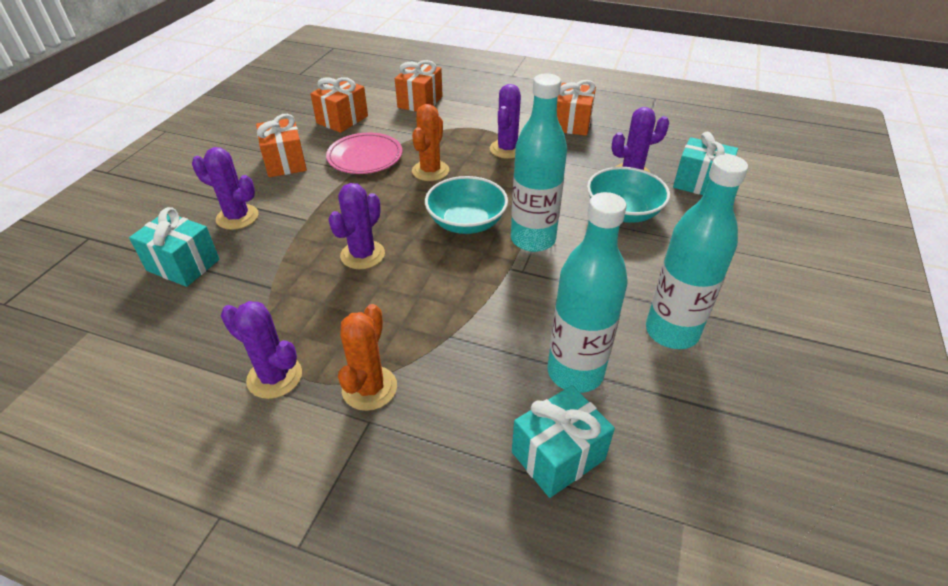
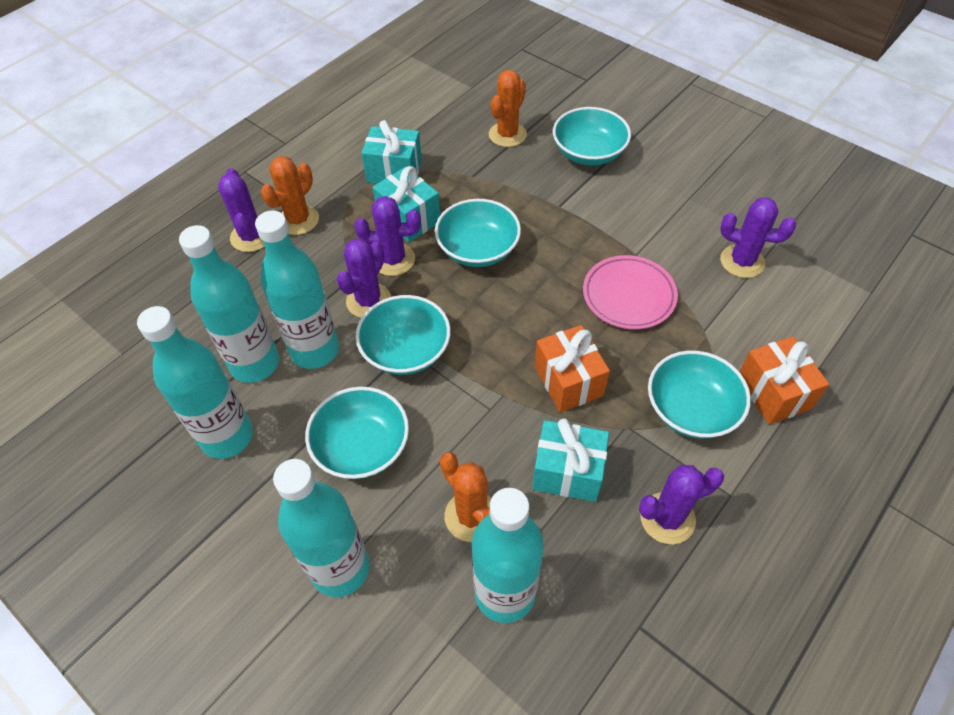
orange cactus: [338,304,397,411] [412,104,449,181] = 2 -> [261,156,319,235] [440,452,491,542] [489,70,527,147] = 3
orange gift: [256,114,307,177] [310,77,368,133] [395,60,443,112] [557,80,596,136] = 4 -> [535,325,610,412] [739,336,829,425] = 2
turquoise bottle: [511,73,567,252] [547,192,628,393] [646,154,748,349] = 3 -> [137,306,253,459] [179,225,279,383] [255,210,339,369] [273,459,370,597] [472,488,544,623] = 5
turquoise bowl: [425,176,508,234] [587,167,670,223] = 2 -> [305,387,409,479] [356,295,451,375] [435,199,521,267] [553,107,631,166] [648,351,751,439] = 5

